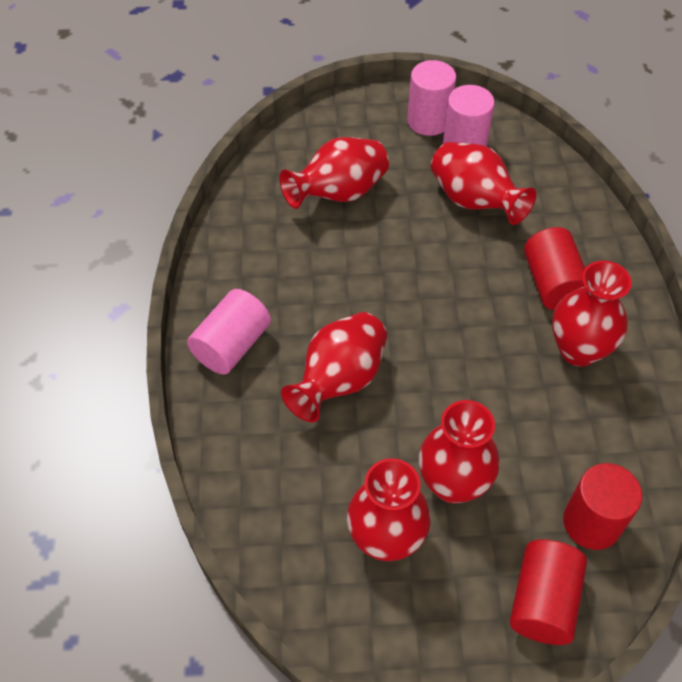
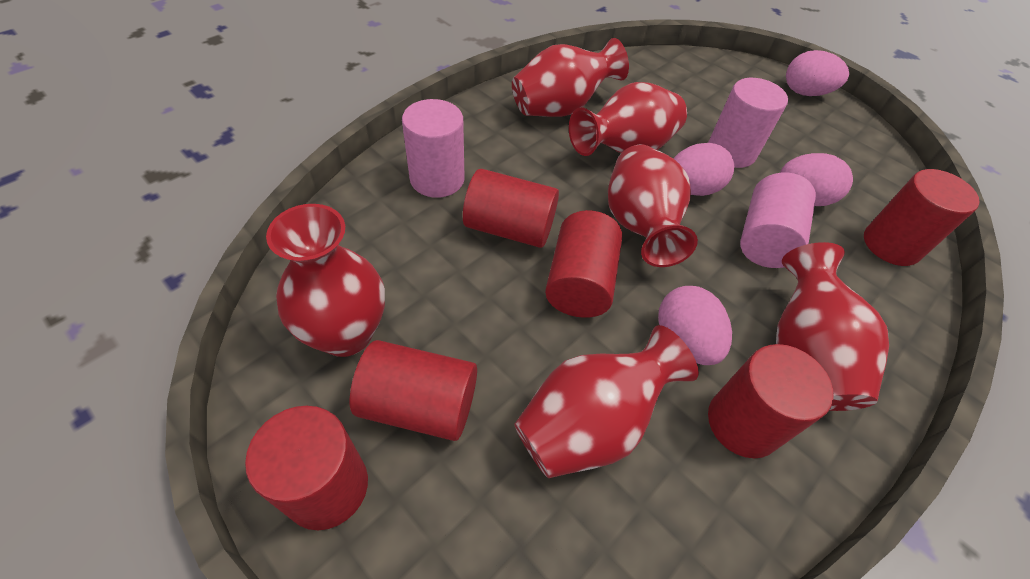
pink egg: none = 0 -> [658,286,732,365] [673,143,734,196] [780,153,853,206] [786,50,849,96] = 4
red cylinder: [510,540,587,645] [524,227,585,310] [563,463,642,550] = 3 -> [245,406,368,530] [350,340,477,441] [463,169,559,248] [545,210,622,318] [708,344,833,458] [864,169,980,266] = 6

